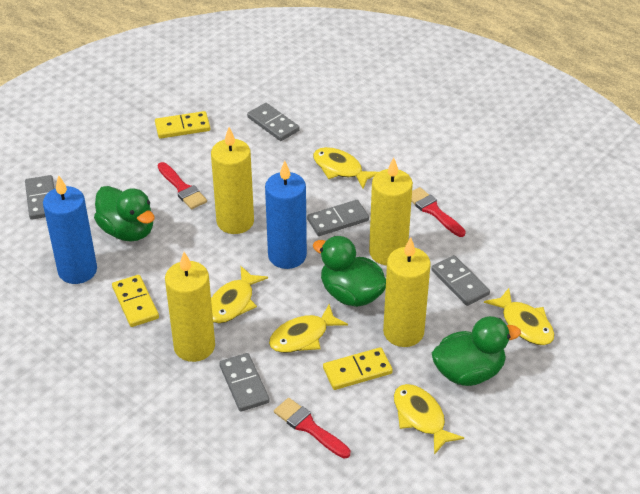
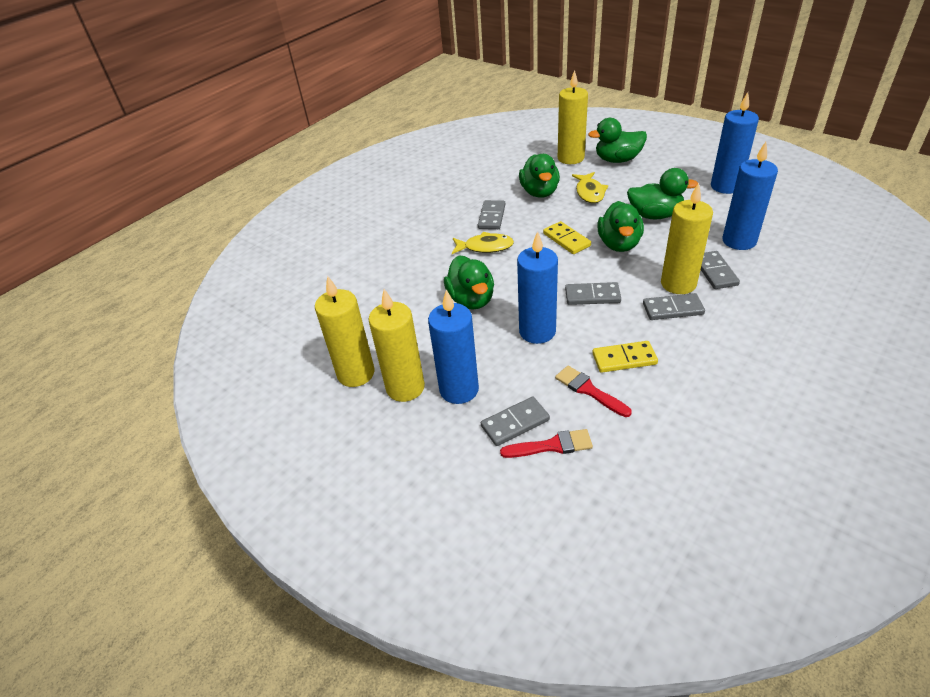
blue candle: [43,175,97,284] [265,161,307,269] = 2 -> [428,290,479,404] [517,231,558,344] [711,92,759,194] [723,142,778,250] = 4
green duck: [94,186,155,241] [313,236,386,307] [432,316,521,386] = 3 -> [444,255,494,310] [519,154,560,198] [588,118,647,163] [597,201,644,252] [627,168,698,219] = 5
red brush: [157,162,207,209] [274,398,350,458] [411,187,466,237] = 3 -> [500,429,593,458] [555,366,632,417] = 2
yellow domino: [112,275,159,327] [155,111,210,139] [323,347,393,390] = 3 -> [543,221,591,254] [592,341,658,373] = 2
yellow fish: [211,266,268,323] [269,304,348,353] [313,147,378,189] [394,384,464,455] [484,288,555,345] = 5 -> [452,232,514,254] [572,172,608,203] = 2

